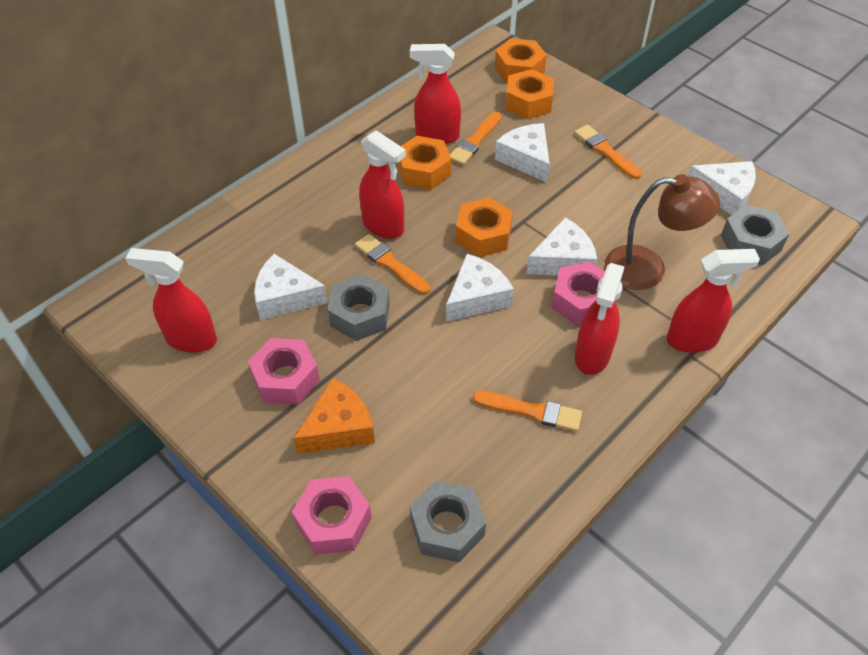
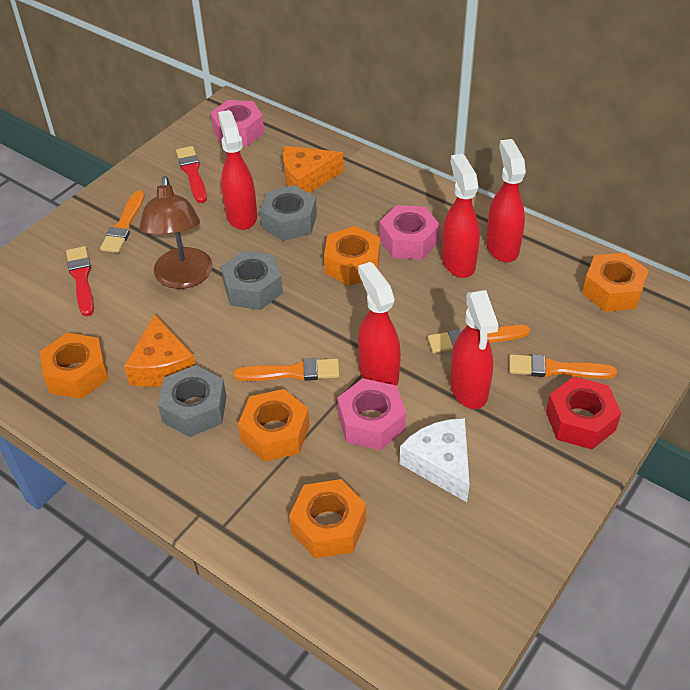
orange cheese: [294,378,375,454] = 1 -> [124,315,196,387] [283,146,344,193] = 2
orange nut: [397,136,451,190] [456,197,513,257] [495,39,547,83] [505,69,554,119] = 4 -> [40,333,108,399] [238,389,310,462] [289,479,366,558] [324,226,380,286] [582,253,649,312] = 5
red brush: none = 0 -> [66,246,94,316] [176,146,207,203] = 2
red nut: none = 0 -> [546,377,621,449] = 1
white cheese: [254,254,328,320] [446,254,514,321] [495,123,550,182] [526,217,597,275] [688,161,756,215] = 5 -> [399,418,470,502] = 1

